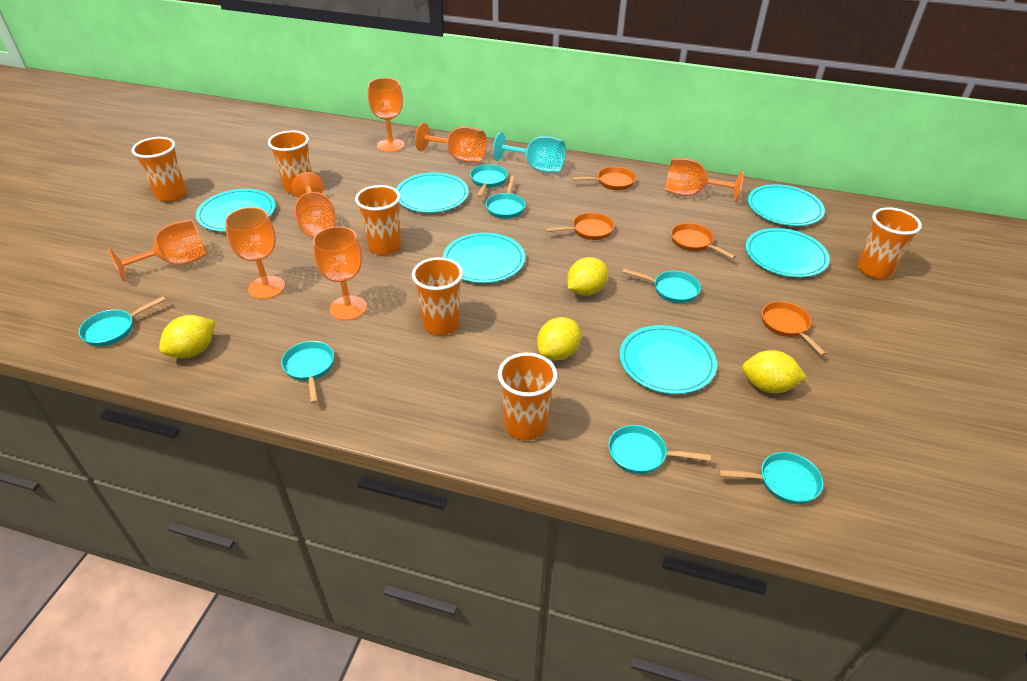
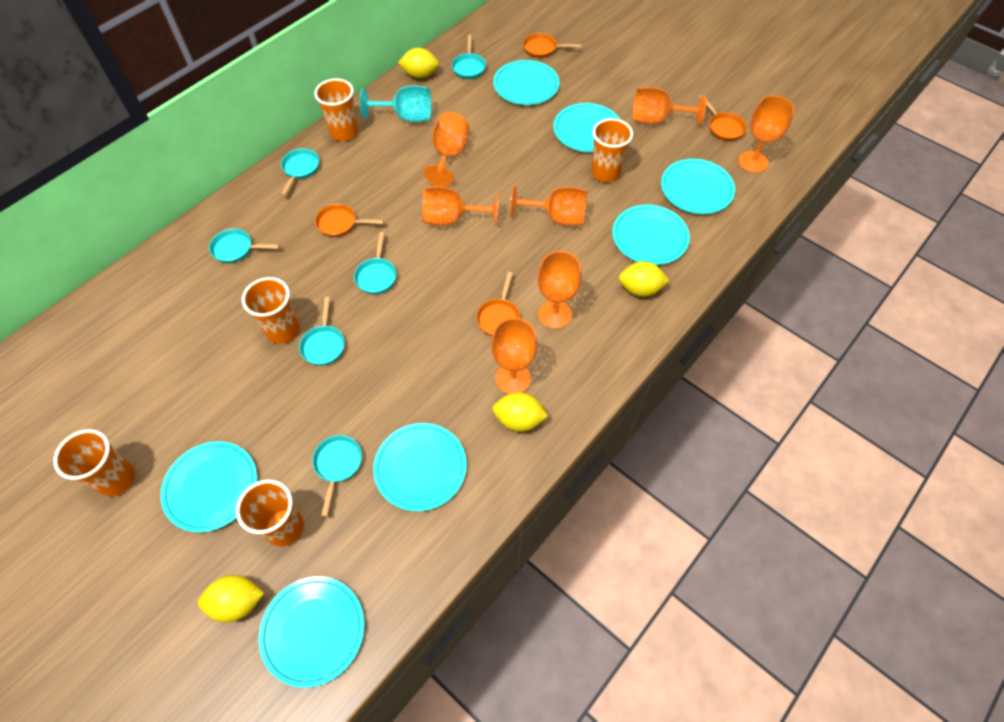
orange cup: [132,137,186,202] [268,130,312,194] [355,185,401,255] [412,257,463,335] [498,353,557,440] [857,207,922,279] = 6 -> [53,429,135,496] [236,480,304,547] [242,277,300,344] [315,78,358,141] [591,118,633,182] = 5
turquoise pan: [78,296,166,346] [281,341,334,404] [470,164,508,198] [486,175,525,219] [608,425,711,474] [623,268,701,303] [719,452,824,504] = 7 -> [209,229,280,263] [281,148,319,196] [299,297,345,366] [312,435,362,517] [354,232,397,294] [452,35,486,79] = 6
turquoise plate: [196,189,275,232] [396,172,469,213] [443,233,525,283] [620,325,717,394] [745,228,830,277] [748,184,825,226] = 6 -> [160,441,257,532] [258,576,364,688] [373,423,467,511] [493,60,560,105] [553,103,620,152] [612,205,690,265] [661,159,735,214] = 7

